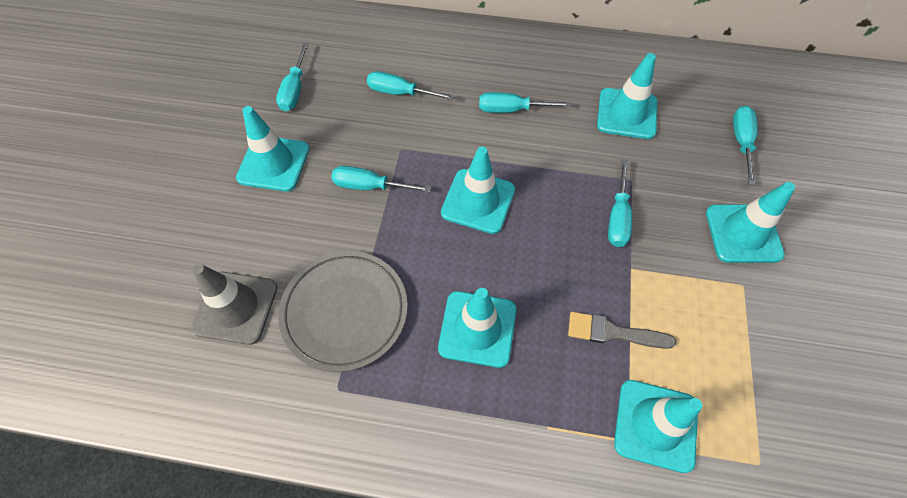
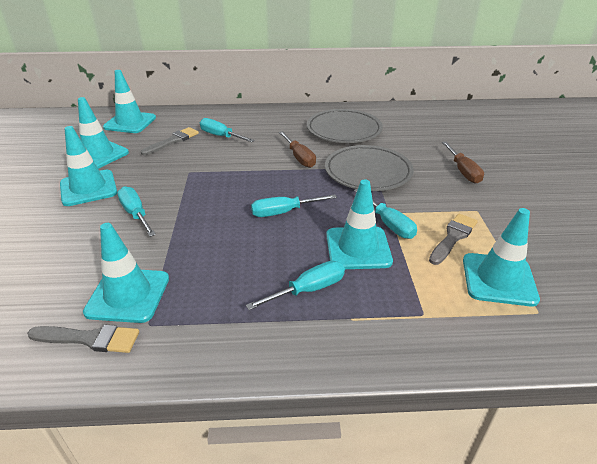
brown screwdriver: none = 0 -> [279,131,316,168] [442,142,484,184] = 2
grey brush: [568,312,676,349] = 1 -> [27,324,139,353] [141,127,199,155] [429,214,478,265] = 3
grey plate: [278,251,408,372] = 1 -> [307,109,383,143] [325,145,414,191] = 2
grey traffic cone: [191,264,277,345] = 1 -> none = 0
turquoise screwdriver: [276,43,309,111] [331,166,431,192] [367,71,455,100] [479,92,571,113] [608,159,632,247] [733,106,758,185] = 6 -> [117,186,156,237] [200,118,255,142] [246,261,345,310] [251,194,337,217] [354,189,417,239] = 5

